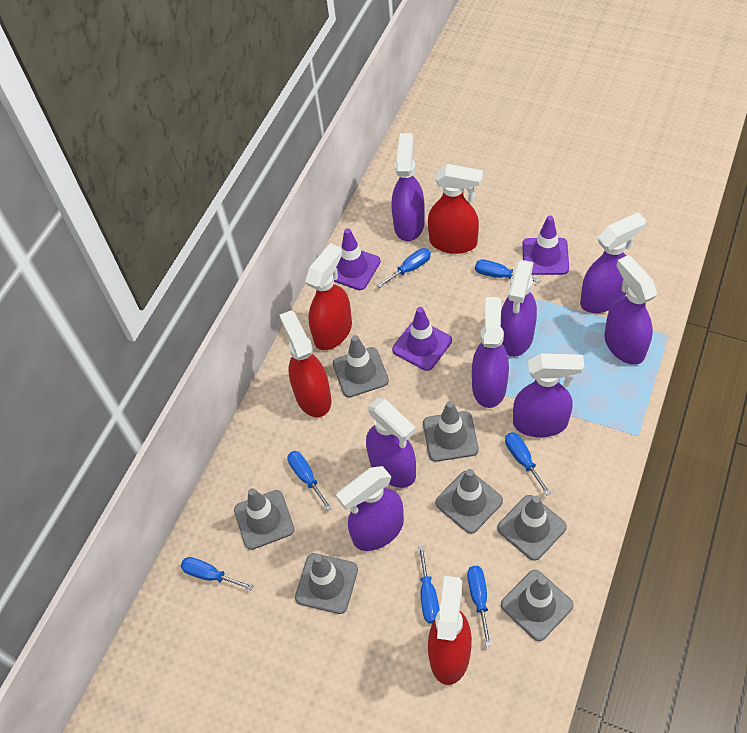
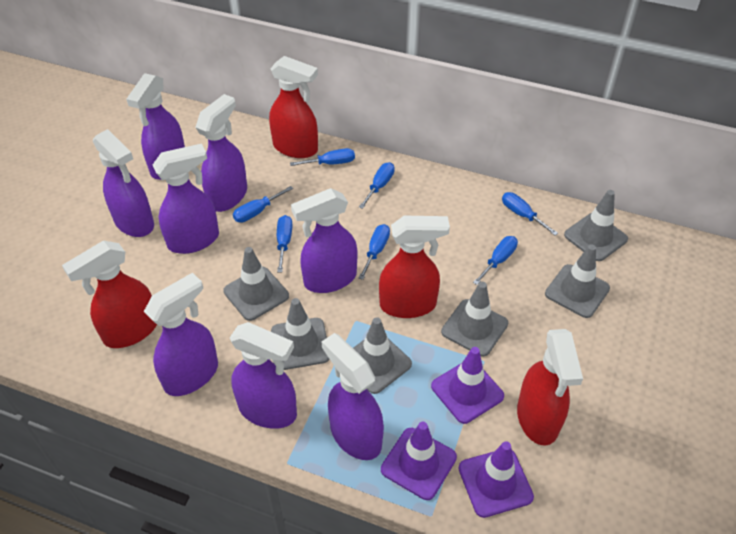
grey traffic cone: [234,488,295,550] [295,553,358,614] [333,335,389,397] [423,401,479,462] [435,469,503,534] [497,495,567,561] [501,570,574,641] = 7 -> [223,247,289,321] [271,298,330,370] [353,317,412,394] [441,282,508,356] [545,244,610,318] [564,190,628,261] = 6

